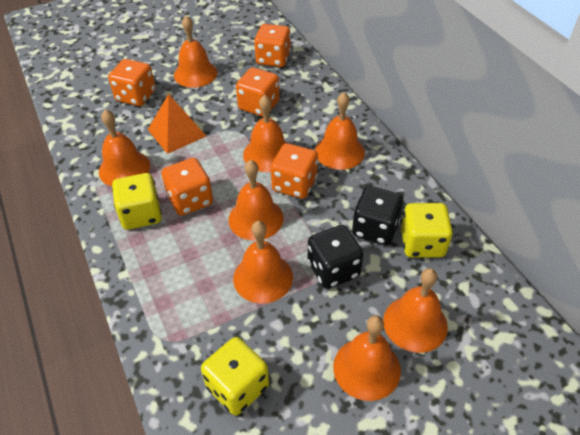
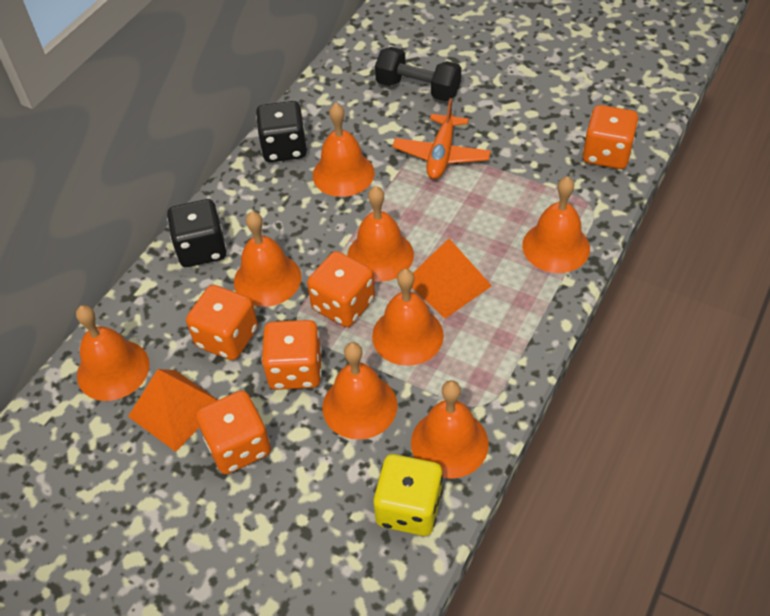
black dumbbell: none = 0 -> [375,47,461,101] = 1
orange plane: none = 0 -> [392,98,491,179] = 1
orange pyramid: [148,94,206,154] = 1 -> [128,369,218,452] [412,238,492,319] = 2
yellow dice: [112,173,162,230] [201,337,269,415] [401,203,453,258] = 3 -> [374,454,443,536] = 1

